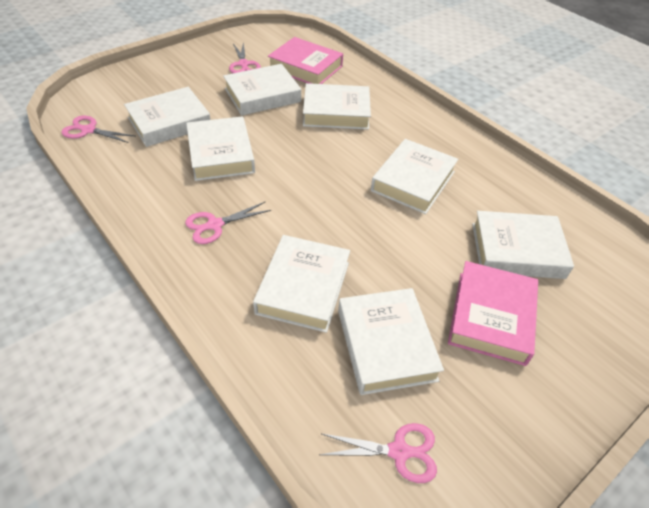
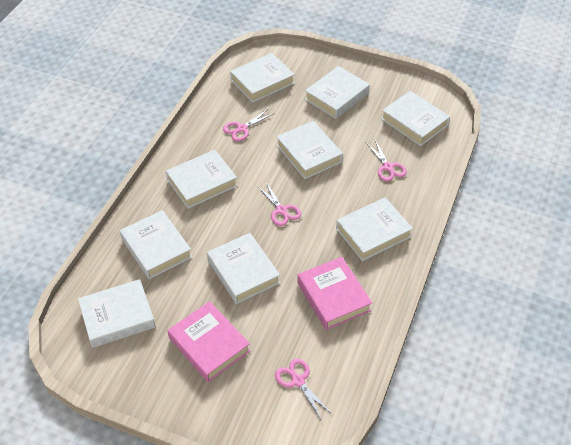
white book: [124,87,211,147] [186,116,255,181] [223,64,301,116] [253,235,350,333] [303,83,371,130] [338,288,444,395] [371,139,458,214] [472,211,574,279] = 8 -> [78,279,156,348] [120,210,192,279] [166,150,238,209] [207,233,280,304] [230,53,295,103] [276,121,343,179] [305,66,370,119] [336,197,413,261] [381,91,450,146] = 9

